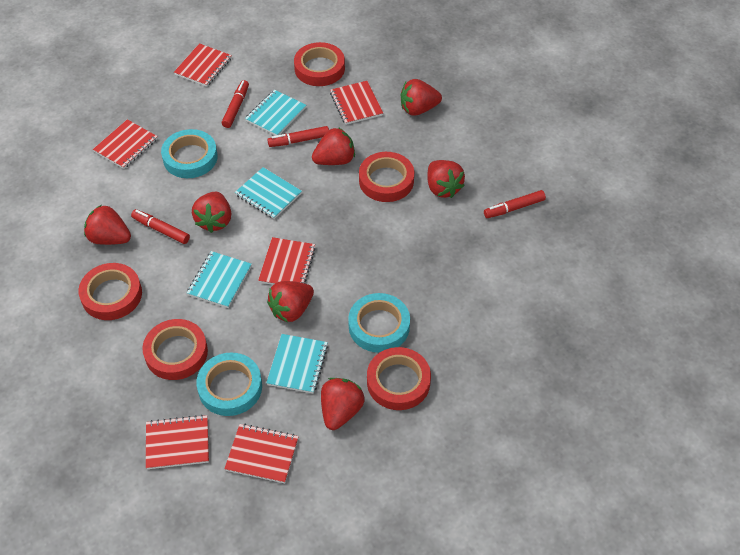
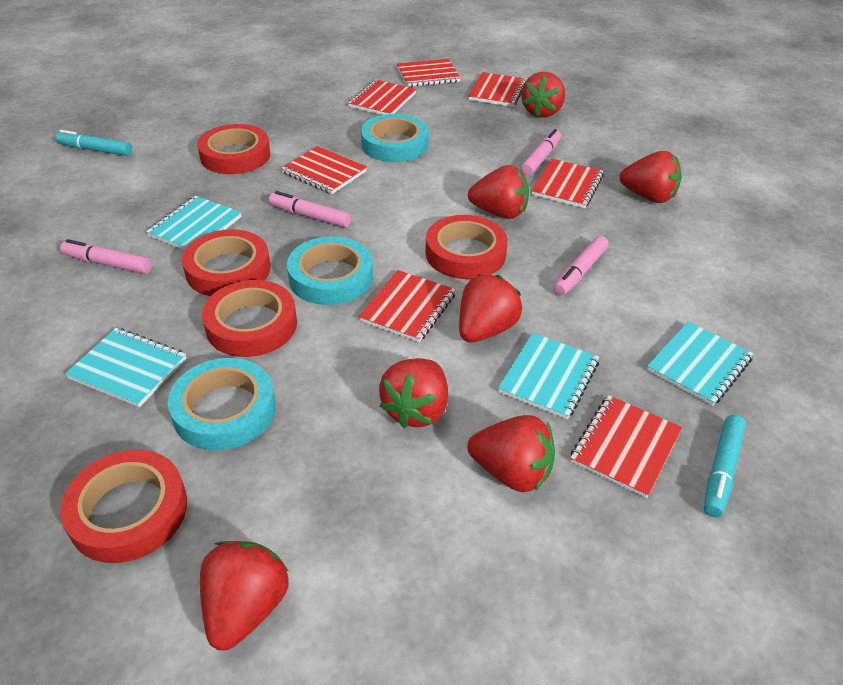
pink marker: none = 0 -> [60,239,152,274] [269,191,351,228] [521,129,561,176] [553,236,609,296] = 4
red marker: [131,209,190,244] [222,80,249,128] [267,126,329,147] [484,190,546,218] = 4 -> none = 0
red notebook: [93,119,158,169] [146,415,209,469] [174,43,232,87] [224,424,299,483] [258,237,316,285] [330,81,383,125] = 6 -> [281,146,367,194] [348,79,416,115] [358,270,456,342] [397,59,461,87] [468,72,526,107] [531,159,604,208] [570,395,682,498] = 7
turquoise marker: none = 0 -> [55,130,132,156] [704,415,746,517] = 2

